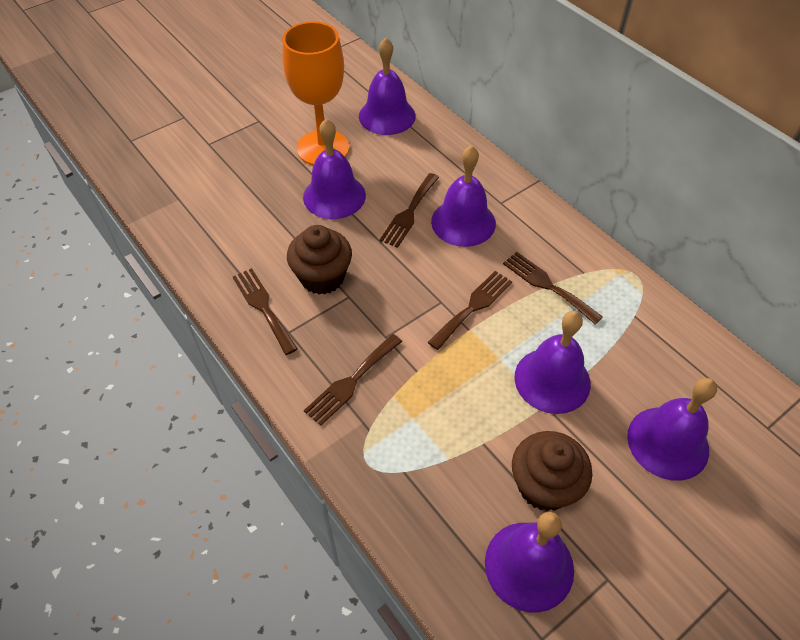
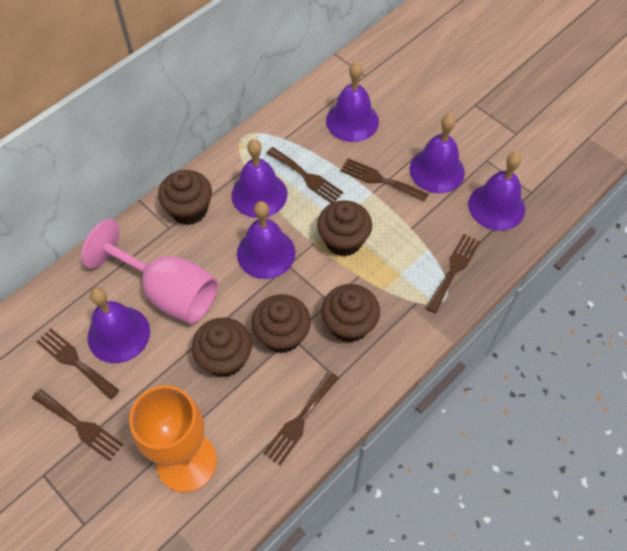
brown cupcake: [287,225,352,294] [512,431,592,511] = 2 -> [158,170,212,225] [192,318,252,377] [252,294,311,353] [317,200,372,256] [321,284,380,343] = 5
brown fork: [233,268,298,355] [304,334,402,426] [379,173,439,248] [427,271,512,350] [503,252,603,324] = 5 -> [32,389,124,461] [37,328,119,399] [263,371,339,466] [267,147,344,203] [340,158,429,202] [426,234,480,313] = 6
pink goblet: none = 0 -> [81,219,218,324] = 1

